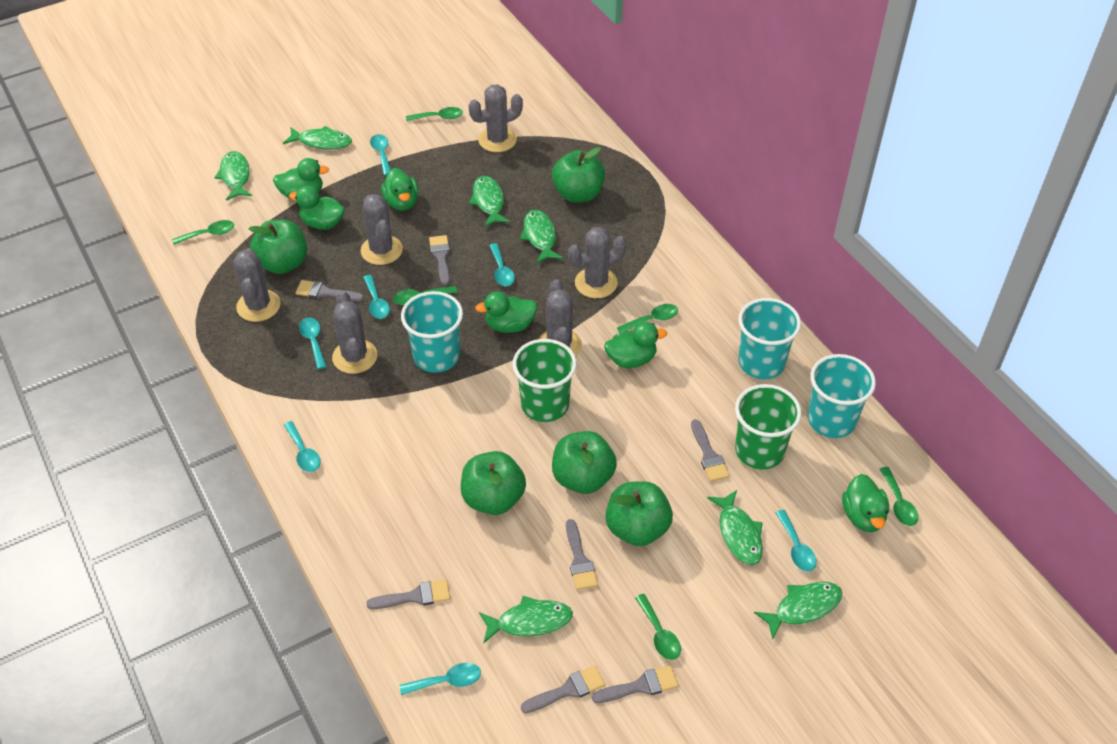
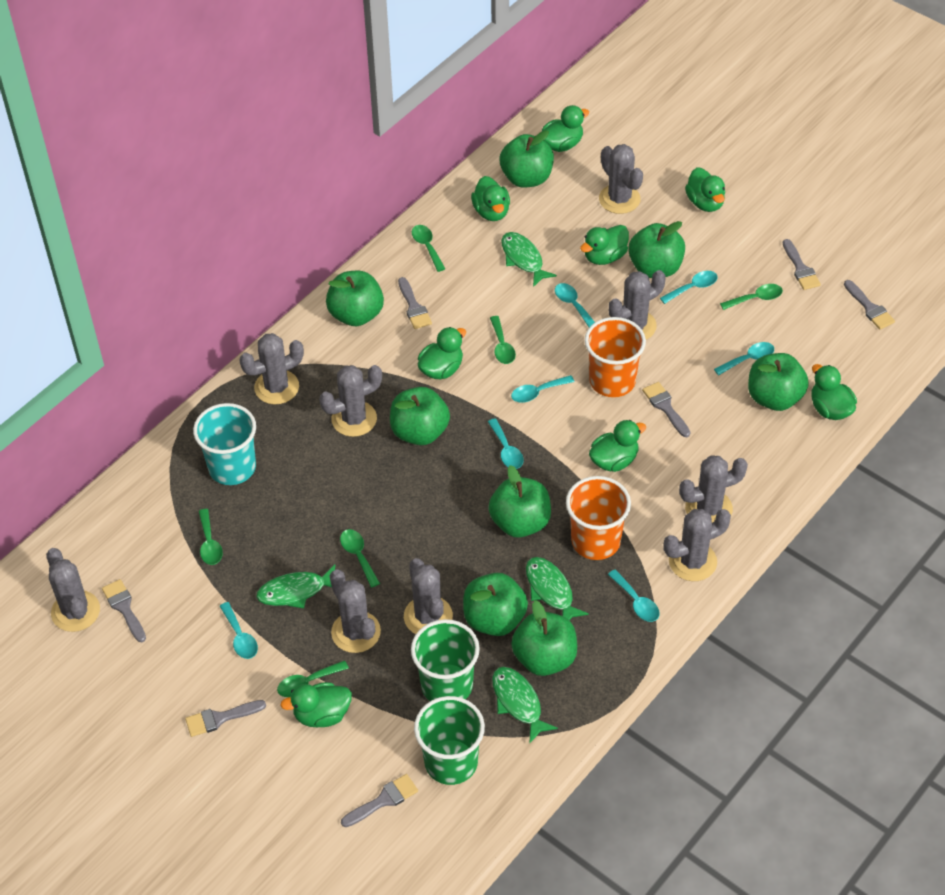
green apple: [249,220,307,274] [461,451,526,515] [552,147,605,203] [552,431,617,494] [606,481,673,546] = 5 -> [326,271,384,326] [390,387,450,445] [463,573,528,636] [488,465,551,537] [500,130,554,187] [511,600,577,676] [628,221,685,278] [748,353,809,411] = 8
green duck: [273,158,329,199] [289,185,345,230] [381,168,419,211] [475,291,537,333] [604,322,667,368] [842,474,889,532] = 6 -> [280,682,352,727] [418,327,466,379] [471,176,510,221] [541,105,590,152] [580,225,629,265] [589,420,646,472] [685,167,725,212] [811,364,857,420] = 8
green fish: [214,151,252,201] [283,126,352,150] [469,176,510,227] [479,596,573,643] [520,210,563,263] [707,490,763,565] [754,582,842,639] = 7 -> [256,565,335,608] [492,667,558,743] [501,232,557,287] [526,557,589,620] = 4
grey cactus: [233,248,281,322] [332,291,378,374] [361,194,403,265] [468,85,523,152] [539,279,582,357] [568,227,627,298] = 6 -> [46,548,100,632] [240,333,304,404] [319,365,382,437] [330,569,381,653] [404,558,453,634] [599,144,643,214] [609,270,666,340] [663,509,731,581] [679,455,748,523] = 9
orange cup: none = 0 -> [566,476,631,560] [585,317,646,397] = 2
turquoise cup: [401,291,463,373] [738,298,801,379] [808,354,876,438] = 3 -> [193,403,256,485] = 1

